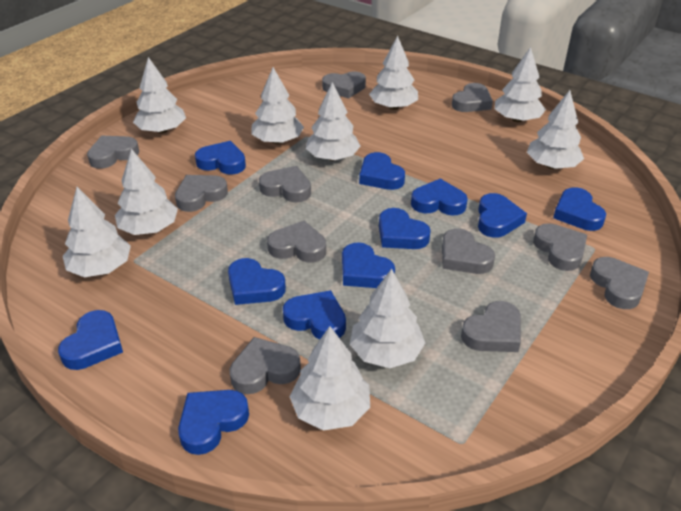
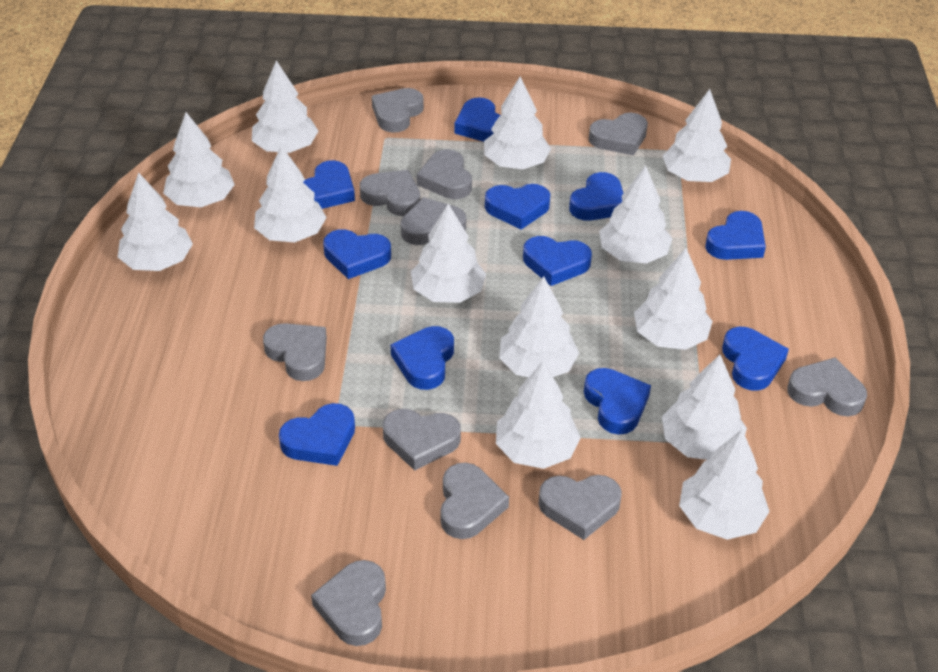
white tree: [63,187,131,277] [115,149,178,235] [133,57,186,134] [252,67,304,144] [289,326,370,431] [306,82,360,161] [350,269,425,368] [369,36,418,110] [495,47,546,123] [527,90,584,169] = 10 -> [118,172,193,271] [163,112,235,207] [252,60,318,153] [254,145,327,242] [411,203,486,303] [484,76,551,169] [496,361,581,469] [499,276,579,377] [599,166,673,264] [634,248,713,350] [662,355,747,460] [663,89,731,182] [679,429,770,540] = 13

